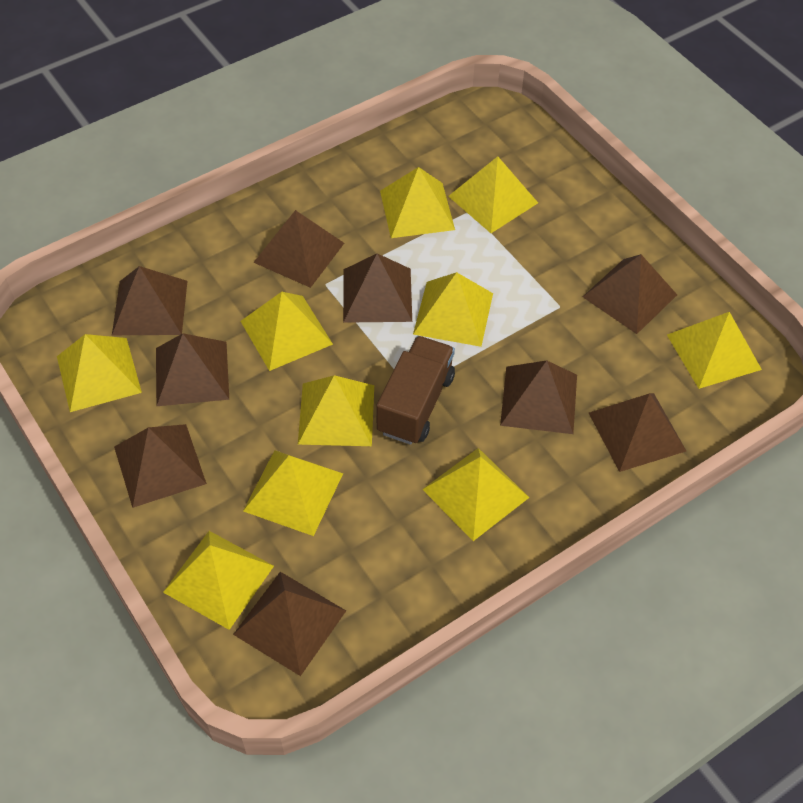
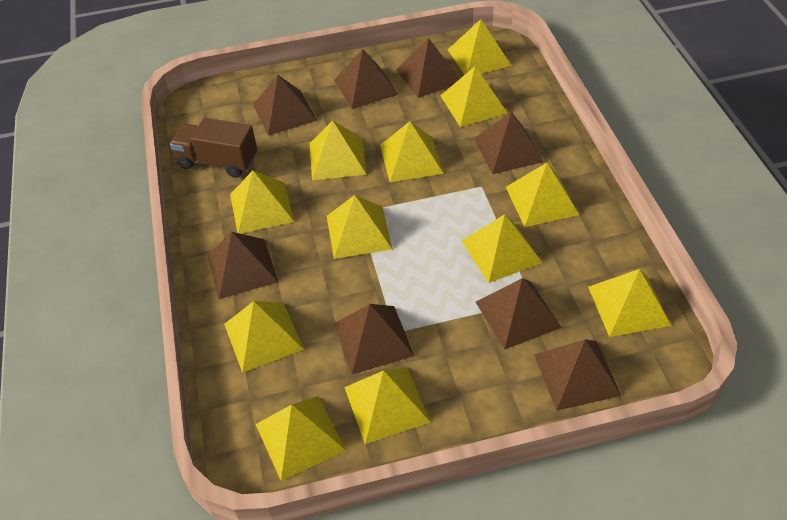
brown pyramid: [112,266,187,335] [114,424,207,508] [156,333,229,406] [233,572,346,676] [253,210,344,288] [343,253,412,323] [500,360,577,434] [583,254,677,334] [589,393,686,472] = 9 -> [207,232,278,299] [253,75,317,136] [334,49,398,109] [334,304,414,374] [397,38,459,98] [474,111,544,174] [476,278,562,350] [534,340,622,411] = 8
yellow pyramid: [57,334,142,412] [163,531,274,630] [241,292,333,371] [243,450,343,536] [298,375,374,446] [380,167,455,238] [413,272,493,347] [422,448,530,541] [448,156,538,233] [667,312,762,389] = 10 -> [224,301,304,373] [230,170,294,234] [256,396,346,481] [310,121,367,180] [327,195,392,259] [344,367,430,444] [380,121,444,182] [440,66,508,127] [448,19,512,75] [462,214,542,283] [506,163,579,227] [588,269,671,337] = 12

